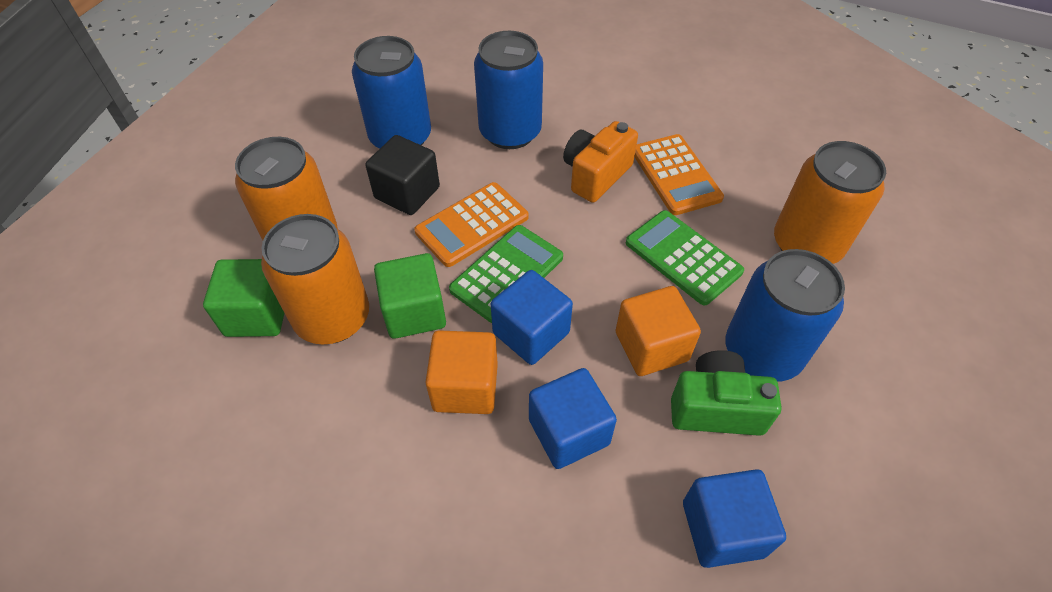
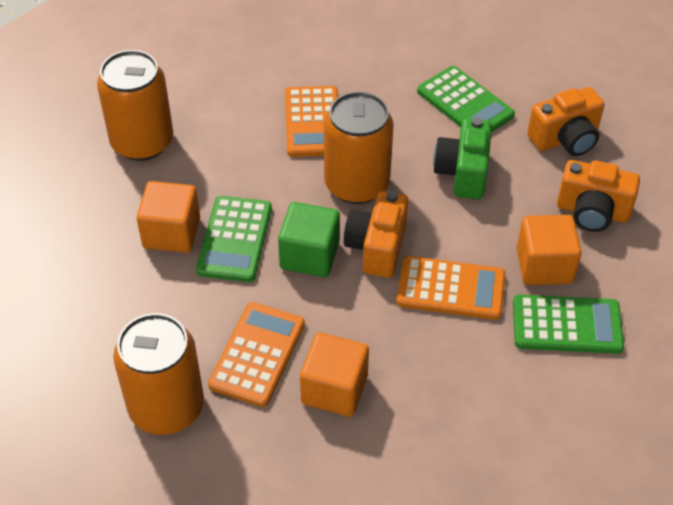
black cube: [365,135,440,215] = 1 -> none = 0
blue can: [352,36,431,149] [474,31,543,149] [726,249,845,382] = 3 -> none = 0
blue cube: [491,270,573,365] [529,368,617,469] [683,469,786,568] = 3 -> none = 0
green calculator: [449,225,563,323] [626,210,744,305] = 2 -> [196,196,272,282] [417,66,515,133] [513,294,624,354] = 3
green cube: [203,259,284,337] [374,253,446,339] = 2 -> [278,202,340,277] = 1
orange calculator: [414,182,529,267] [634,134,724,215] = 2 -> [208,302,305,407] [285,86,338,157] [396,256,505,320] = 3
orange camera: [563,121,638,203] = 1 -> [344,191,408,278] [527,87,604,156] [557,160,640,232] = 3
orange cube: [426,330,498,414] [616,286,701,376] = 2 -> [137,181,200,253] [300,333,369,417] [517,215,582,285] = 3

